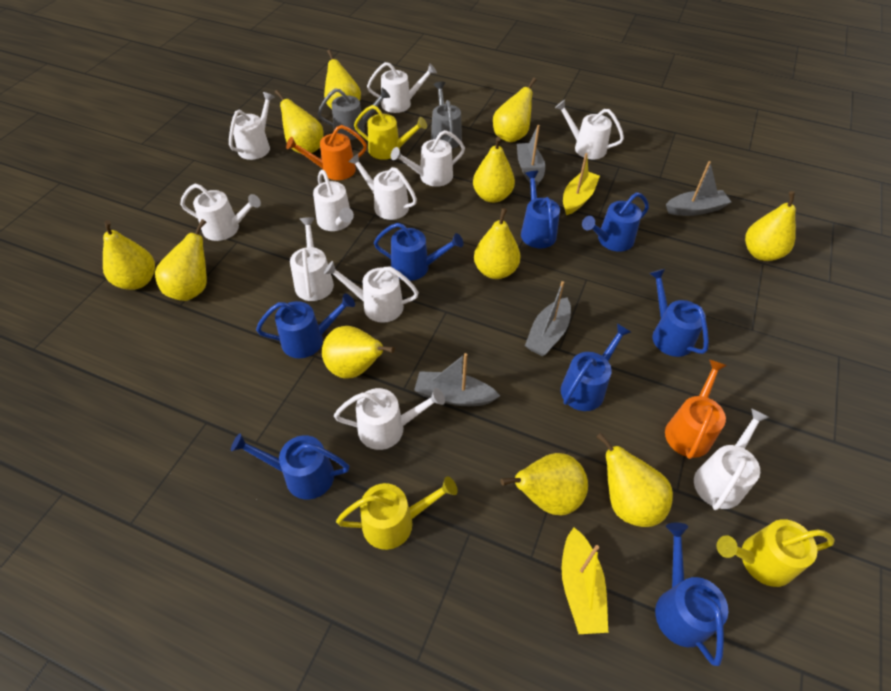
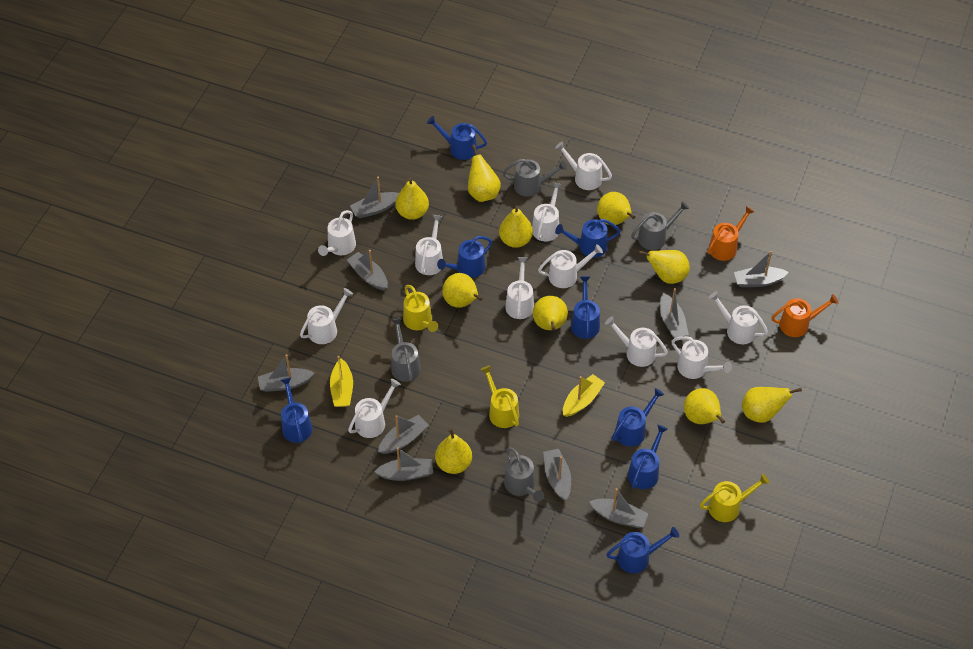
grey boat: [414,353,500,406] [517,125,545,187] [525,281,571,356] [666,161,731,216] = 4 -> [258,354,315,392] [347,250,388,291] [350,177,399,218] [374,447,433,481] [378,415,428,454] [543,449,571,501] [589,488,648,528] [660,288,689,338] [734,251,789,287] = 9
grey watering can: [317,88,390,140] [431,82,462,149] = 2 -> [391,318,421,382] [503,159,567,197] [504,447,544,502] [631,201,689,250] = 4
yellow pear: [103,220,155,290] [155,219,207,301] [275,90,324,154] [322,326,395,379] [324,49,361,109] [473,137,515,203] [474,208,521,279] [493,78,537,142] [501,453,588,516] [596,432,673,527] [745,191,796,261] = 11 -> [395,177,429,220] [435,428,472,474] [442,273,483,308] [468,144,501,202] [499,205,533,248] [533,296,568,330] [597,192,635,225] [638,250,690,284] [684,388,725,424] [742,387,802,423] = 10

